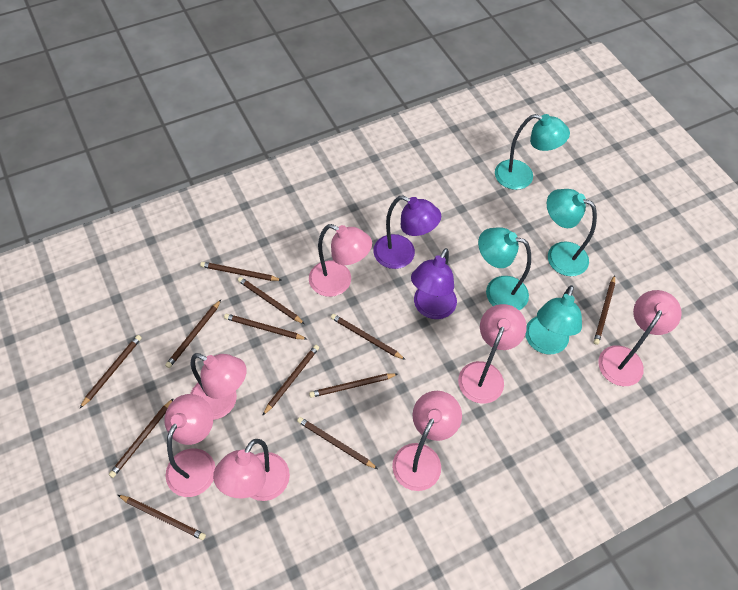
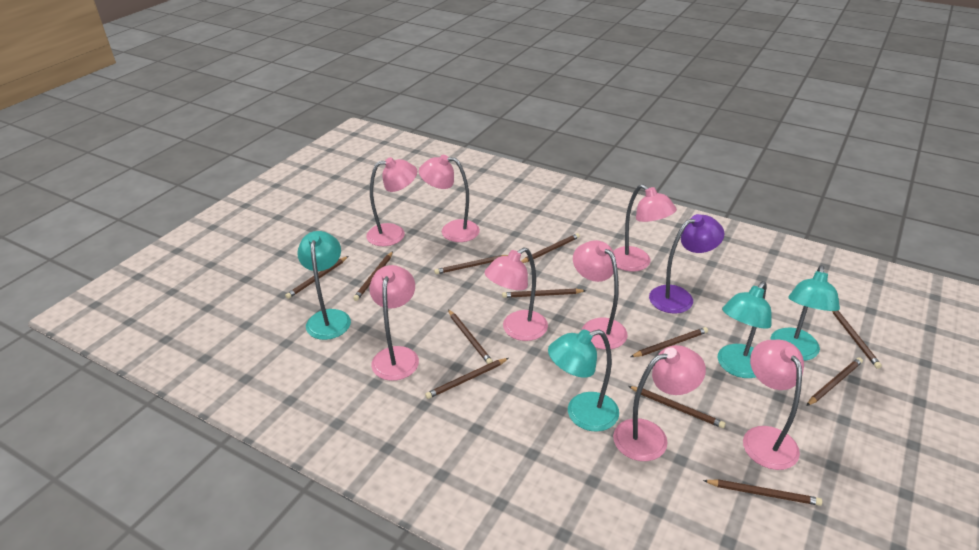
pink lamp: [164,394,215,497] [190,353,247,420] [213,439,290,501] [309,224,372,297] [392,391,462,491] [458,304,527,404] [598,290,682,386] = 7 -> [366,157,417,246] [369,265,419,381] [419,155,480,242] [485,247,548,341] [573,240,628,349] [613,184,677,272] [613,345,706,461] [743,340,804,470] = 8
purple lamp: [373,195,441,269] [411,248,457,319] = 2 -> [649,214,725,314] = 1

